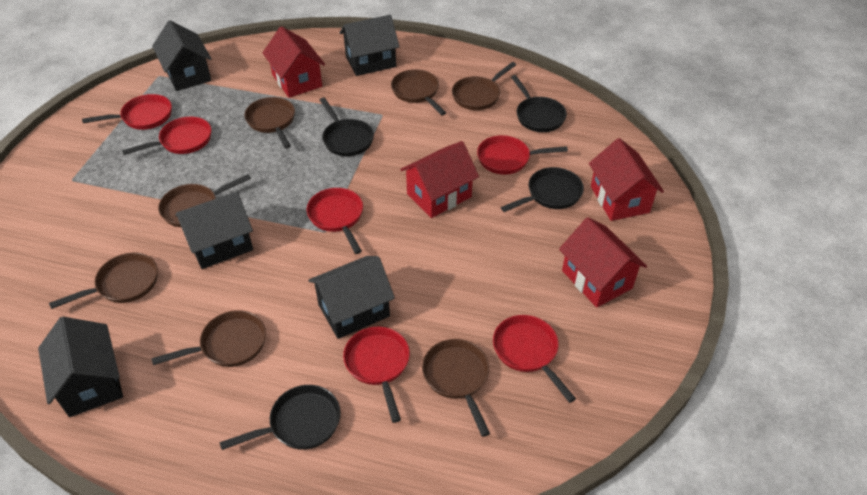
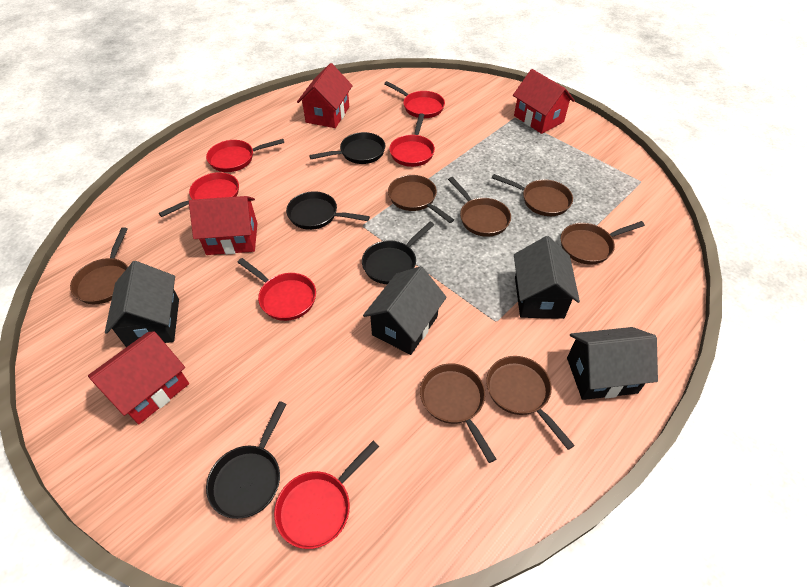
black house: [38,317,123,417] [152,20,211,91] [175,192,253,269] [309,256,395,339] [340,15,400,76] = 5 -> [105,261,179,347] [363,266,447,355] [514,236,580,319] [567,327,658,400] = 4

